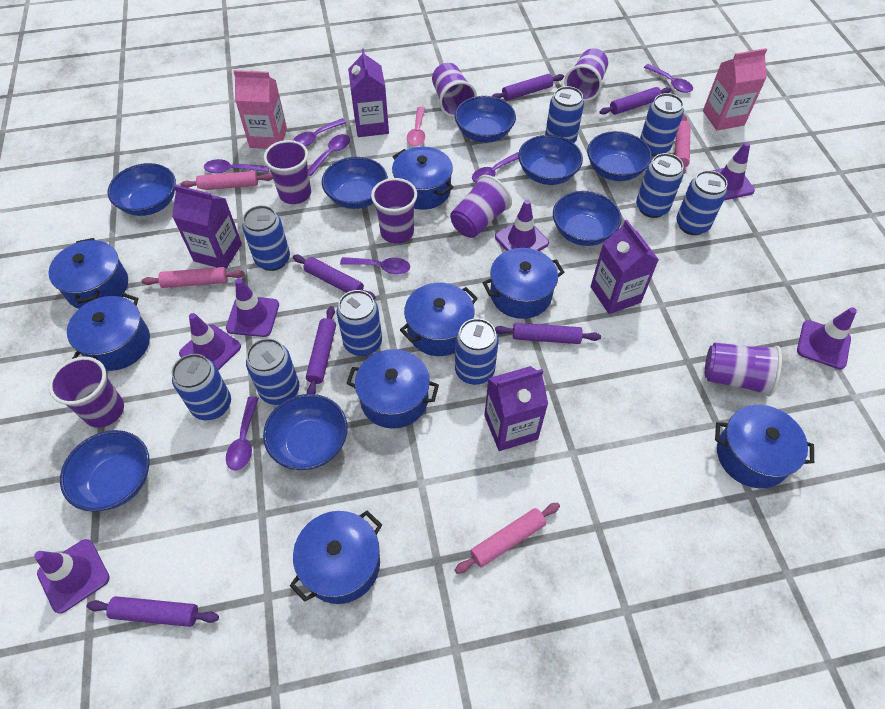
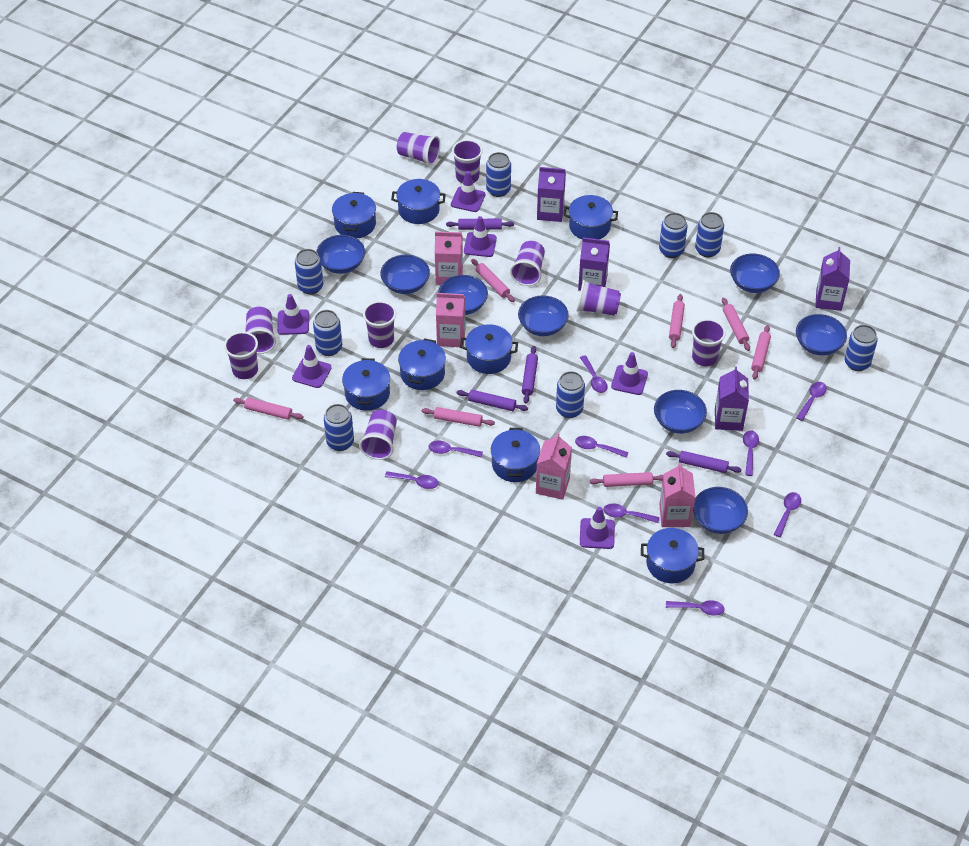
blue can: [172,354,231,420] [242,205,290,271] [246,338,299,405] [337,290,382,356] [455,318,499,385] [545,86,584,143] [636,153,684,218] [640,93,684,156] [676,170,728,235] = 9 -> [295,249,323,295] [313,310,342,356] [324,404,354,451] [486,152,511,197] [556,371,585,418] [659,213,688,258] [695,212,724,257] [844,325,878,371] = 8
pink carton: [233,70,287,149] [703,48,767,131] = 2 -> [435,232,463,285] [436,293,466,347] [536,433,572,500] [659,463,695,527] = 4
pink rolling pin: [141,267,245,288] [180,171,273,190] [455,503,560,574] [675,115,690,174] = 4 -> [233,397,304,420] [422,407,495,427] [471,259,515,302] [590,472,663,487] [669,294,685,348] [722,298,750,351] [751,325,771,380] = 7
pink spoon: [407,107,425,146] = 1 -> none = 0
purple cup: [48,357,124,428] [264,140,311,204] [371,178,417,243] [432,63,477,117] [450,175,512,238] [564,48,608,101] [705,343,782,397] = 7 -> [224,332,258,379] [245,307,276,354] [359,410,397,460] [363,301,396,348] [397,132,440,166] [452,139,483,183] [510,241,545,286] [577,280,621,316] [692,319,726,366] = 9
purple rolling pin: [87,596,219,627] [293,255,376,300] [306,306,336,394] [492,74,564,101] [495,323,601,344] [599,87,671,115] = 6 -> [446,219,514,230] [457,390,528,411] [522,346,538,403] [666,451,742,473] = 4
purple spoon: [204,159,269,174] [226,396,259,471] [293,118,347,147] [308,134,350,176] [340,257,410,275] [472,152,519,183] [644,64,693,93] = 7 -> [385,471,439,489] [429,441,483,458] [575,436,629,458] [580,355,608,393] [604,503,659,523] [666,600,725,615] [743,430,759,476] [774,492,801,537] [796,382,827,421] = 9

